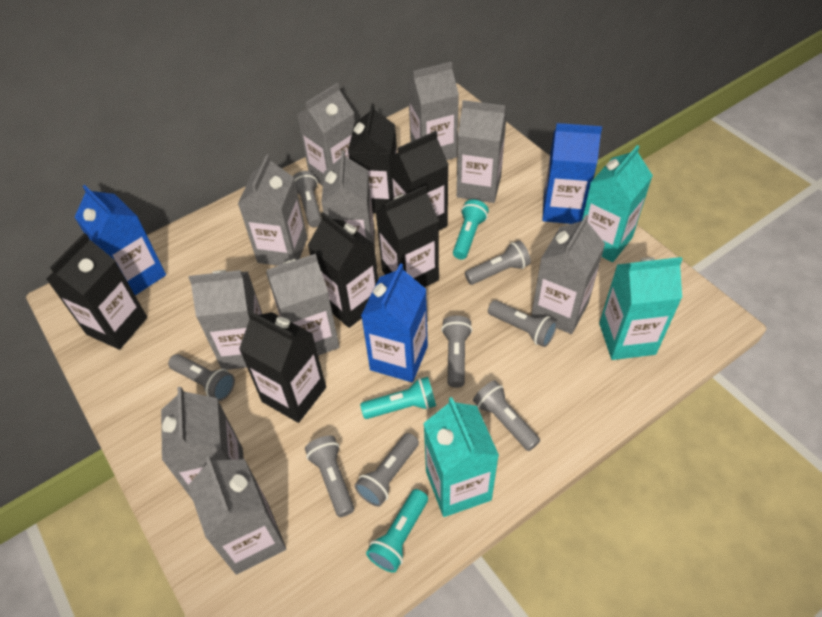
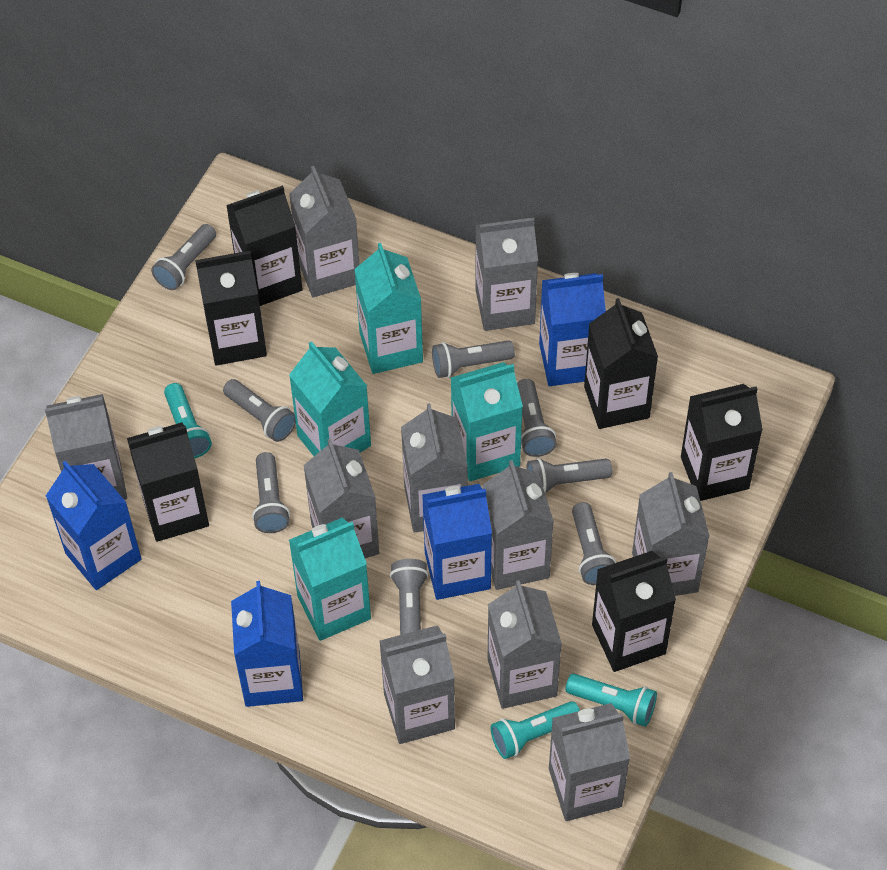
blue carton: [75,185,166,295] [361,263,428,382] [542,123,602,224] = 3 -> [46,461,142,590] [231,581,303,707] [422,484,492,600] [539,273,606,386] = 4
turquoise carton: [423,397,499,517] [582,145,653,262] [599,257,683,360] = 3 -> [289,341,371,456] [289,518,371,641] [354,243,423,374] [451,362,523,481] = 4

